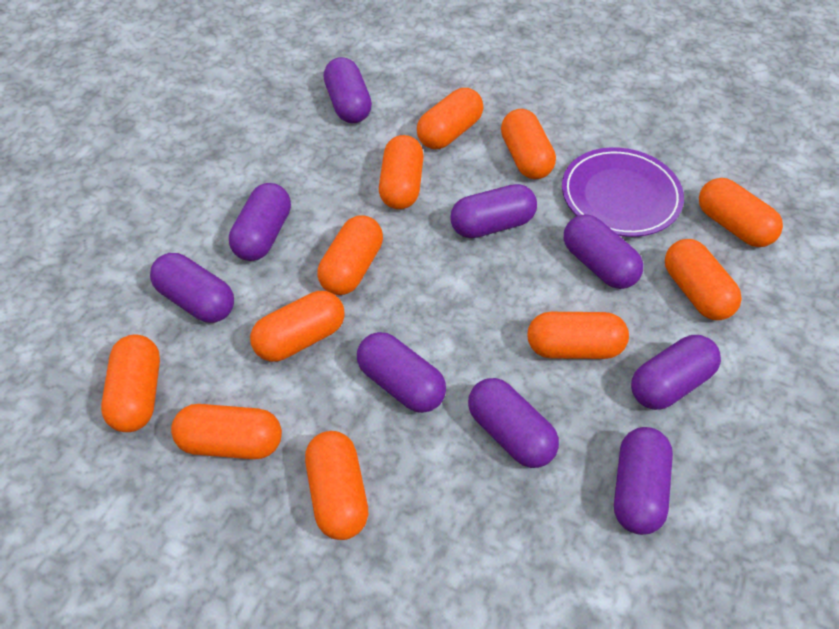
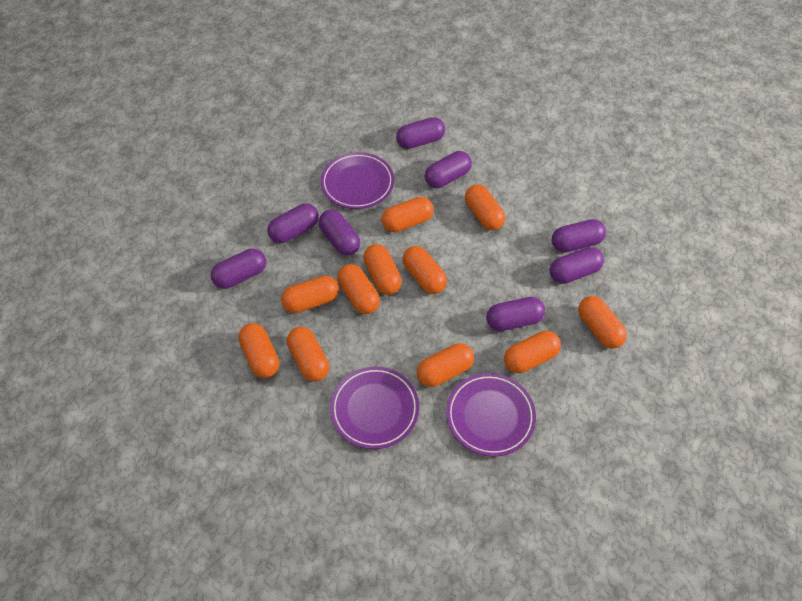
purple capsule: [150,253,234,323] [229,183,291,261] [324,57,372,123] [357,332,446,413] [450,184,537,238] [468,378,559,468] [564,214,643,289] [614,427,673,535] [631,335,721,410] = 9 -> [211,249,266,289] [267,204,319,243] [319,210,360,256] [396,117,445,149] [424,151,472,188] [486,297,545,331] [550,247,604,284] [552,219,606,252] = 8
purple plate: [562,147,684,237] = 1 -> [321,152,394,209] [330,367,419,449] [446,373,536,457] = 3

